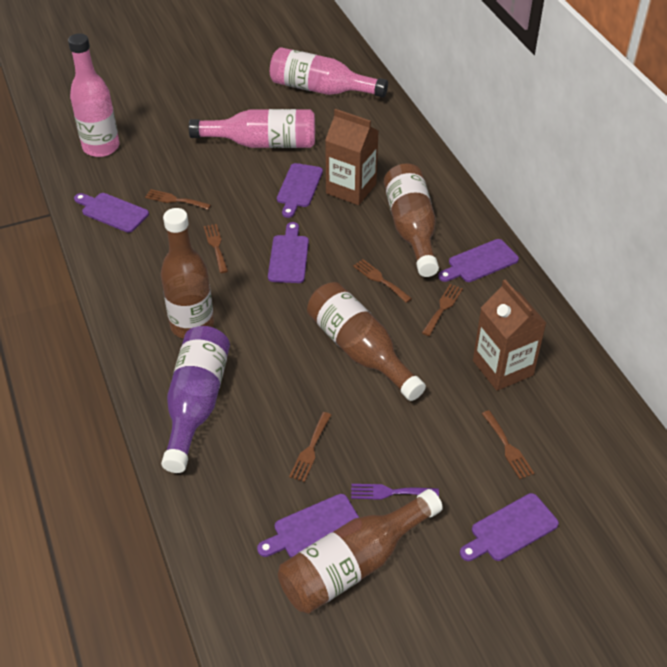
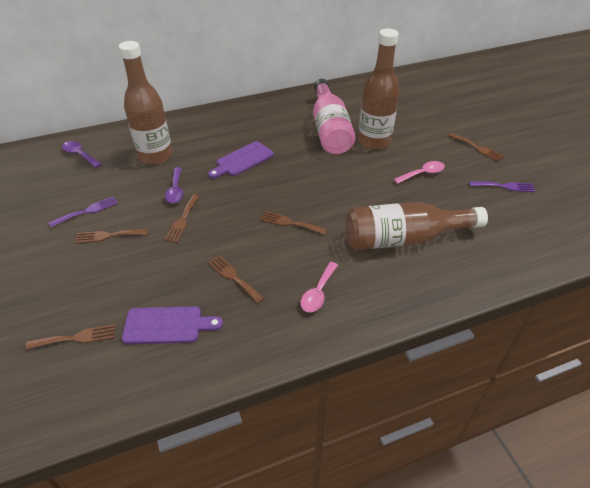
brown bottle: [161,208,214,339] [278,489,443,614] [307,282,426,401] [384,163,439,277] = 4 -> [119,41,173,165] [346,202,488,250] [358,29,399,150] = 3
brown carton: [325,109,379,205] [473,280,546,391] = 2 -> none = 0
pink bottle: [68,34,120,157] [189,109,315,148] [270,47,388,97] = 3 -> [313,79,356,154] = 1
pink spoon: none = 0 -> [300,262,338,312] [393,161,445,184] = 2
purple bottle: [161,326,230,473] = 1 -> none = 0
purple cutting board: [74,193,149,233] [257,494,359,557] [268,222,309,283] [277,163,323,218] [438,239,519,282] [460,493,559,561] = 6 -> [122,306,223,344] [208,141,274,179] = 2
purple fork: [351,484,439,500] = 1 -> [49,196,118,227] [469,181,535,192] = 2
purple spoon: none = 0 -> [62,141,101,168] [165,167,184,203] = 2

